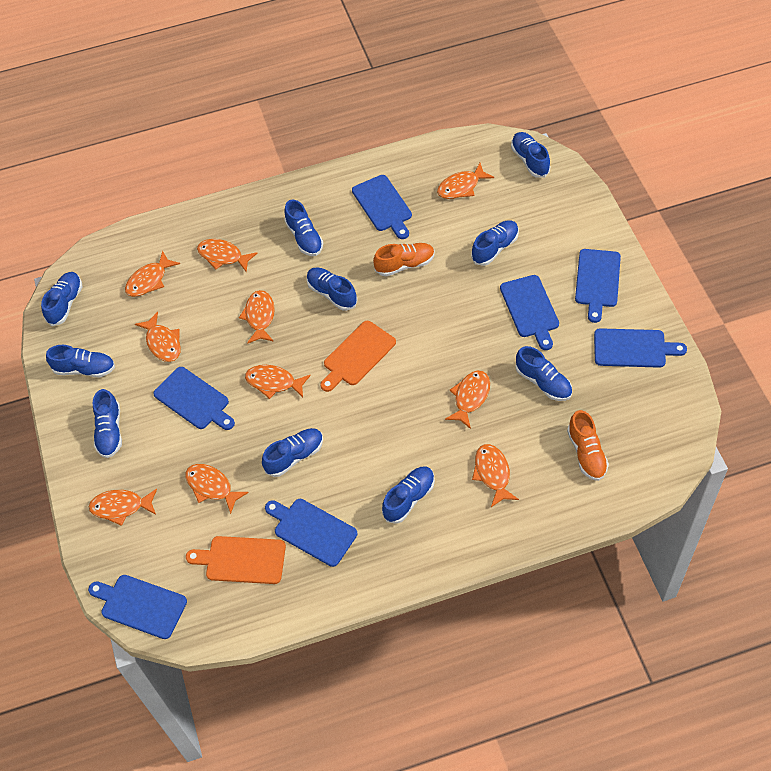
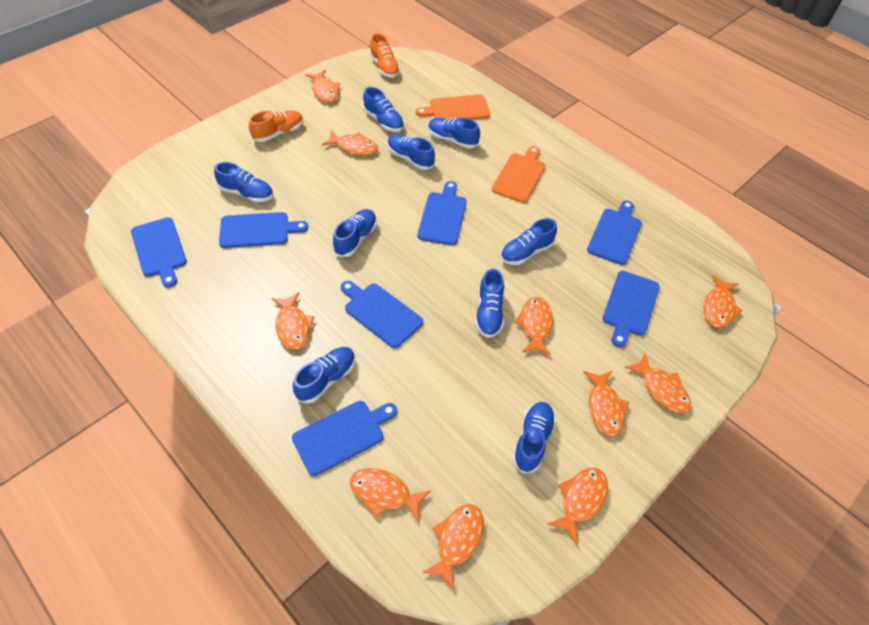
blue shoe: [41,272,82,326] [46,345,115,377] [93,389,122,458] [262,428,323,477] [284,199,323,256] [307,267,358,311] [382,466,435,524] [471,220,519,266] [511,132,551,178] [515,346,572,401] = 10 -> [214,162,273,202] [293,347,355,404] [333,209,377,257] [363,87,404,132] [388,134,435,170] [428,118,480,149] [475,269,504,338] [500,218,557,265] [512,402,556,473] = 9

